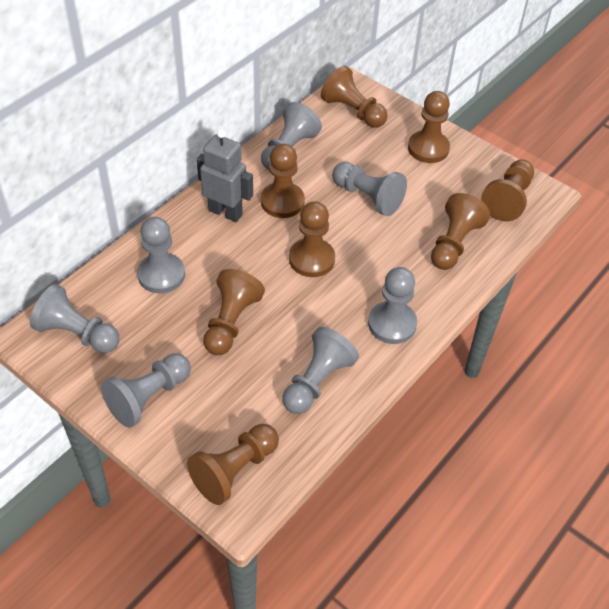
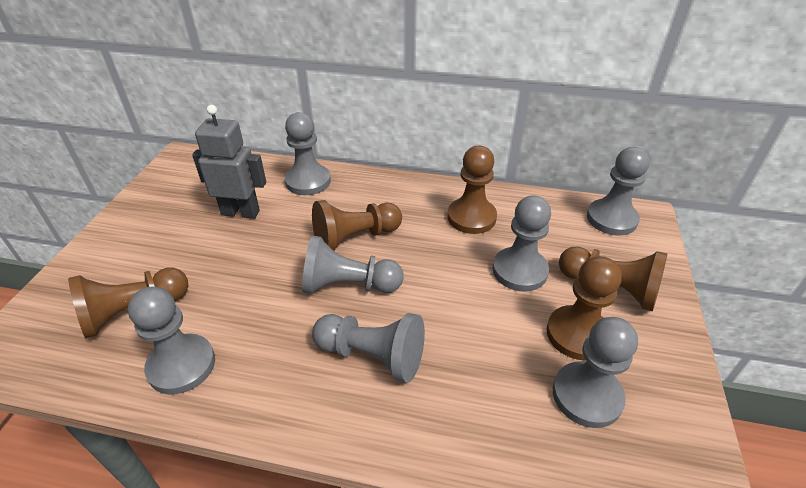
brown pawn: [187,424,279,505] [203,269,265,355] [261,144,305,218] [289,201,335,277] [321,66,387,128] [408,91,450,163] [431,193,490,270] [481,159,534,221] = 8 -> [68,268,188,338] [312,200,402,251] [448,146,497,234] [547,256,622,361] [559,247,668,311] = 5

